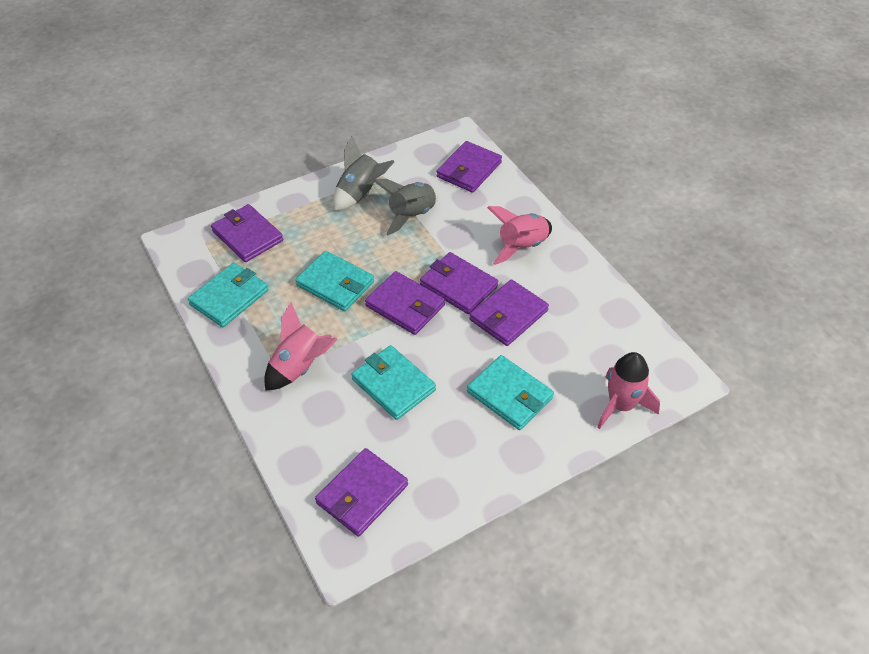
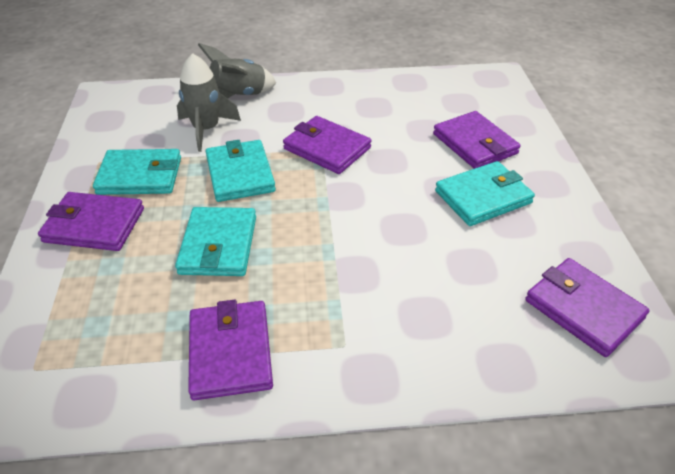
pink rocket: [264,302,338,391] [487,206,552,265] [597,352,660,429] = 3 -> none = 0
purple wallet: [211,204,283,262] [315,448,408,536] [365,271,445,335] [420,252,498,314] [437,141,502,193] [470,279,549,346] = 6 -> [38,192,144,251] [188,300,273,401] [283,116,371,174] [433,111,521,169] [525,258,649,357] = 5

